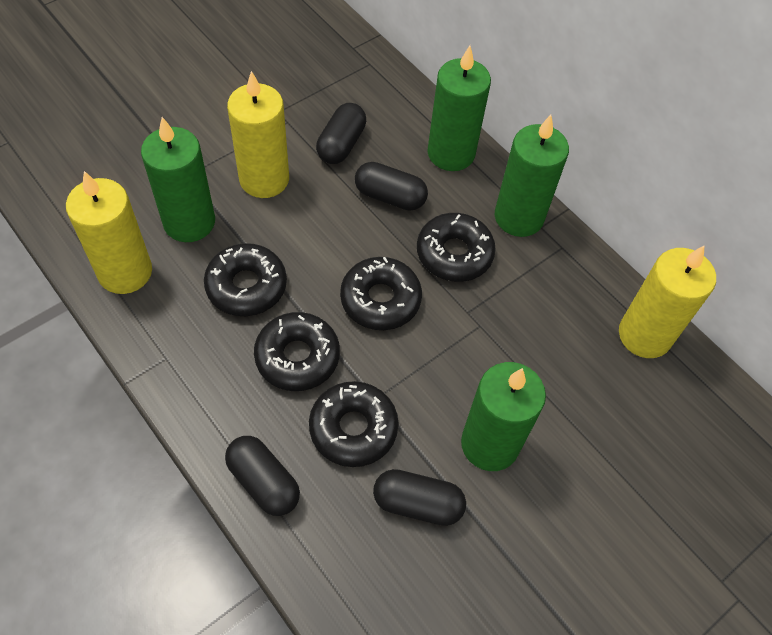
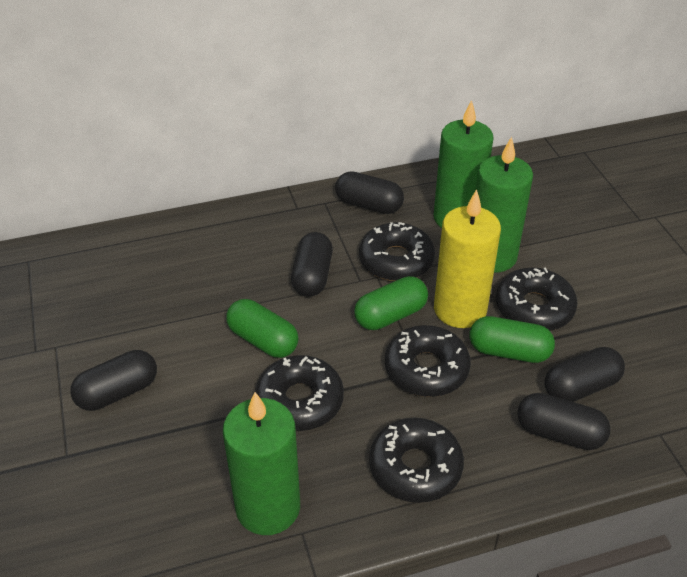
black capsule: [225,436,300,516] [316,103,366,164] [355,162,428,211] [373,469,466,526] = 4 -> [70,350,157,411] [291,232,333,296] [335,171,404,214] [517,393,611,450] [544,347,625,402] = 5
green candle: [141,117,215,242] [427,45,491,171] [461,362,546,471] [495,115,569,237] = 4 -> [223,392,300,535] [434,100,494,228] [475,137,533,273] = 3
green capsule: none = 0 -> [226,299,299,358] [354,276,428,330] [469,316,555,363] = 3
yellow candle: [66,171,152,294] [227,71,289,198] [619,246,716,358] = 3 -> [434,189,501,328] = 1

